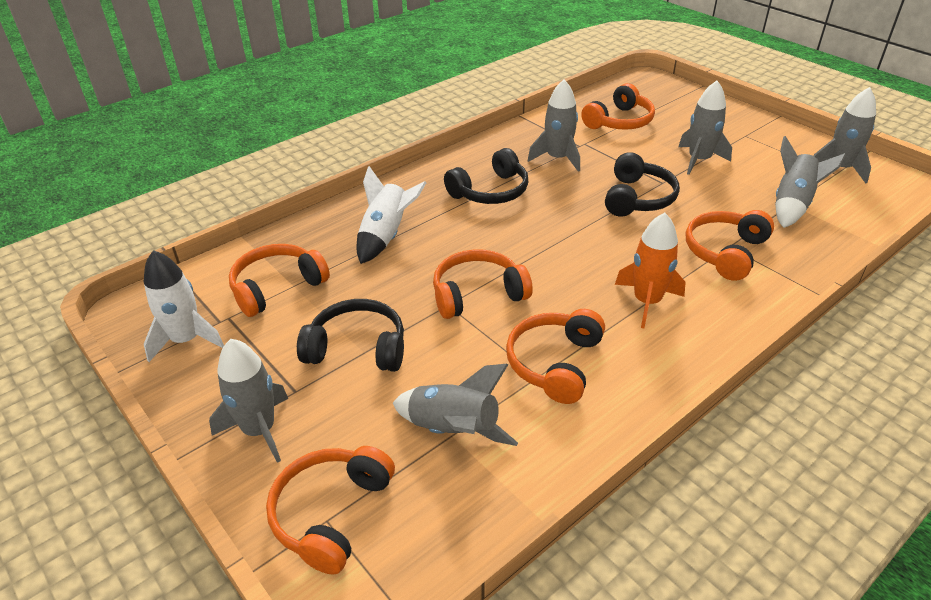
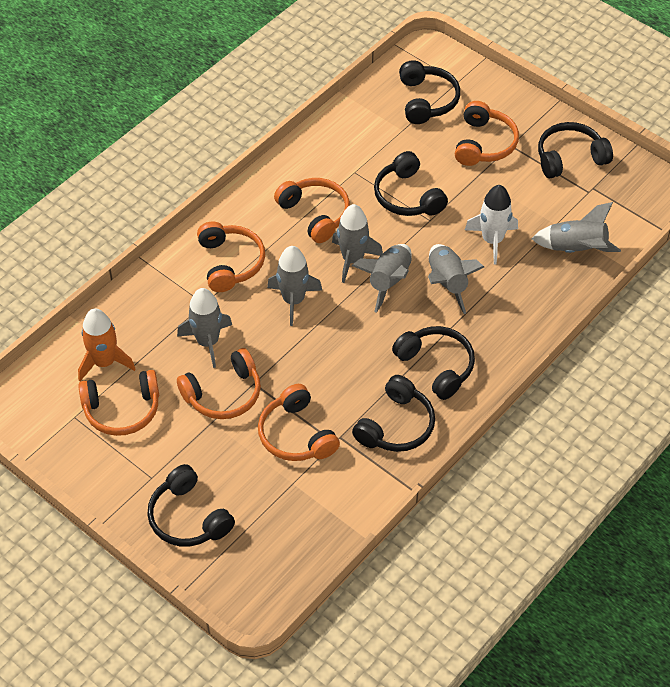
black headphones: [297,299,404,372] [444,148,528,204] [605,152,680,217] = 3 -> [147,464,235,546] [352,375,435,452] [374,151,448,216] [392,326,475,400] [399,60,460,124] [538,122,613,178] = 6
white rocket: [144,250,224,362] [356,166,426,264] = 2 -> [465,185,518,264] = 1

